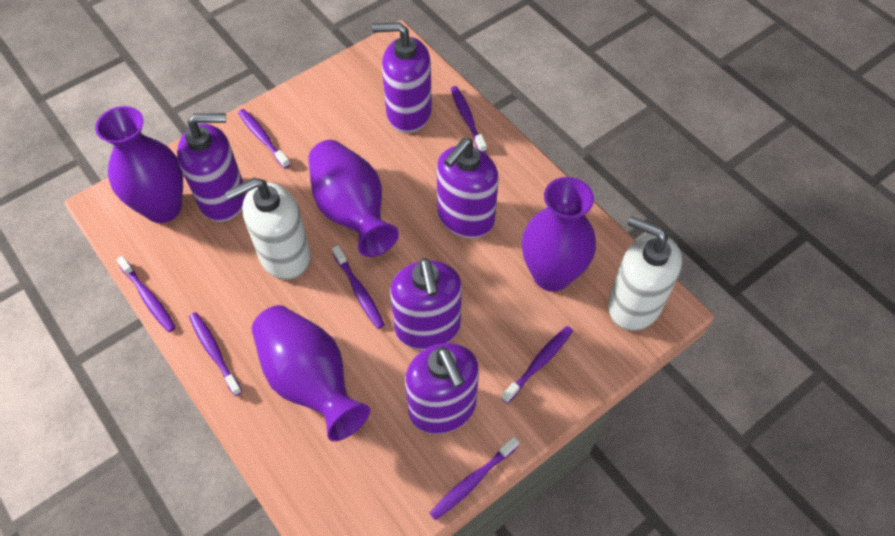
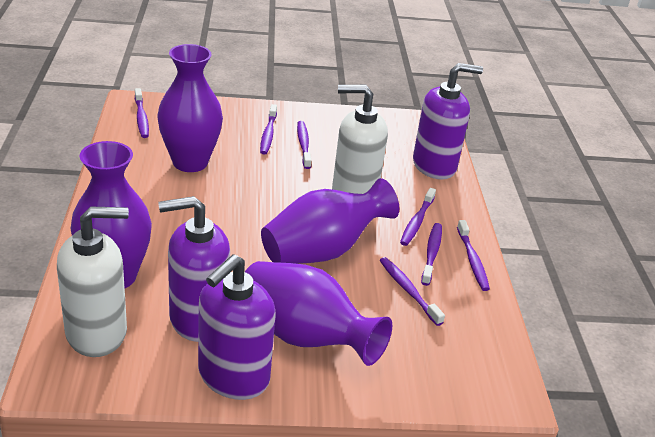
purple soap dispenser: [177,113,246,222] [372,22,432,133] [390,258,462,350] [405,343,479,434] [437,138,499,238] = 5 -> [158,196,230,342] [198,254,275,400] [413,63,483,179] = 3

